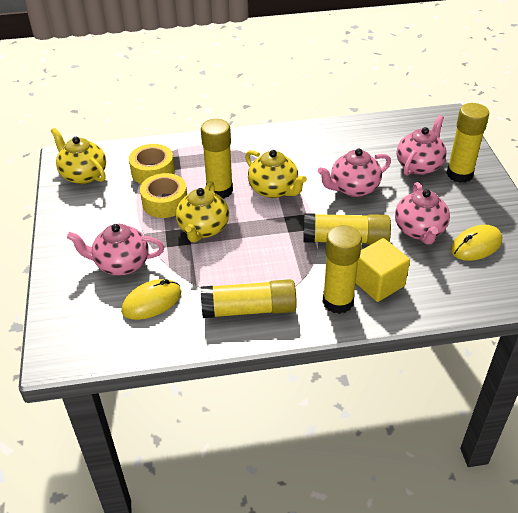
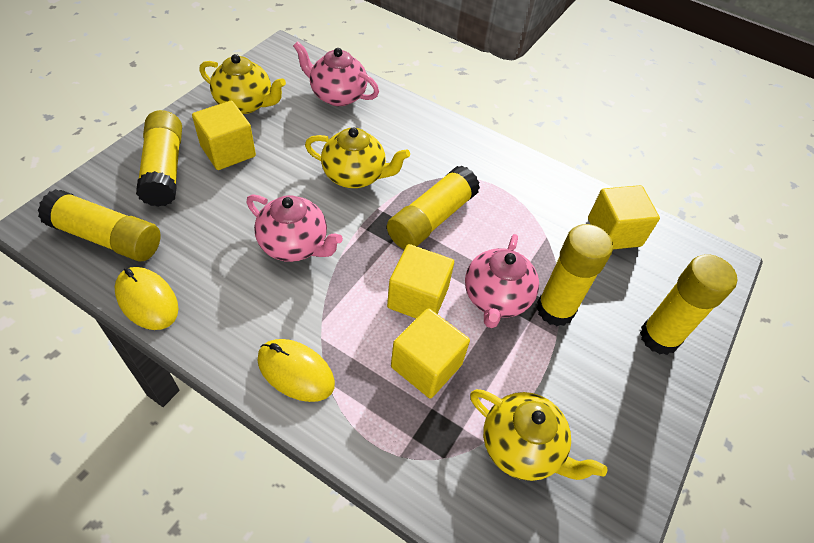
pink teapot: [67,224,164,276] [318,148,391,197] [395,182,450,245] [397,115,447,176] = 4 -> [246,194,343,262] [293,41,379,106] [465,234,539,328] = 3
yellow cube: [356,238,410,302] = 1 -> [192,101,256,170] [387,244,454,319] [391,308,470,398] [588,185,660,249] = 4
yellow tape: [129,144,175,184] [140,173,187,218] = 2 -> none = 0

